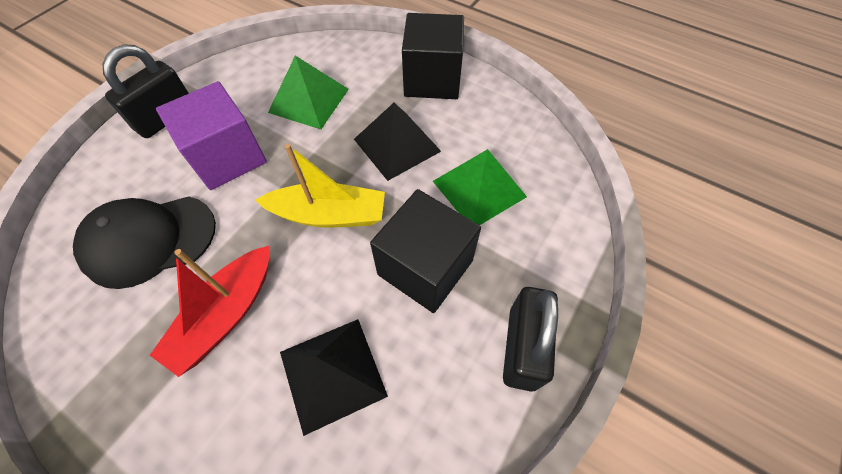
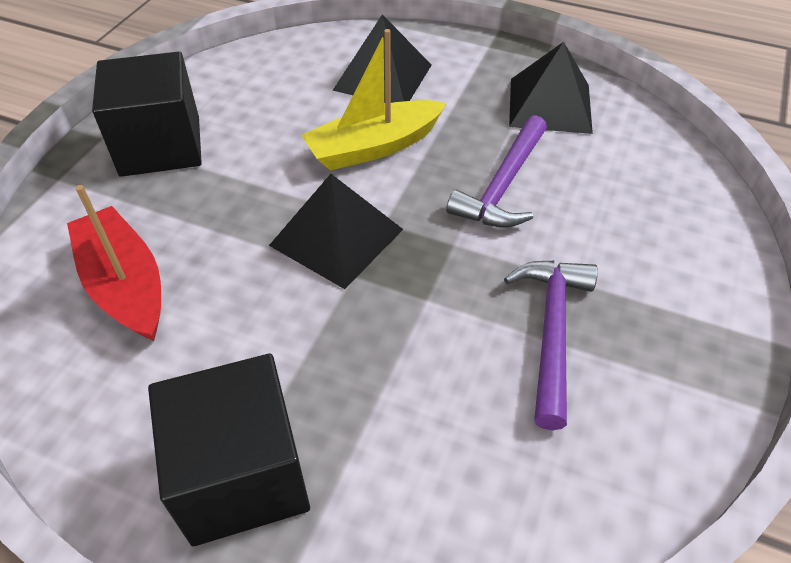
black cap: [73,196,216,289] = 1 -> none = 0
black padlock: [103,44,189,138] [503,287,558,392] = 2 -> none = 0
black pyramid: [280,319,388,436] [354,103,441,181] = 2 -> [269,174,403,289] [332,14,432,103] [509,42,593,134] = 3
green pyramid: [268,56,349,129] [433,149,527,225] = 2 -> none = 0
purple cube: [156,81,267,190] = 1 -> none = 0
purple hammer: none = 0 -> [446,115,547,228] [504,261,598,430] = 2

